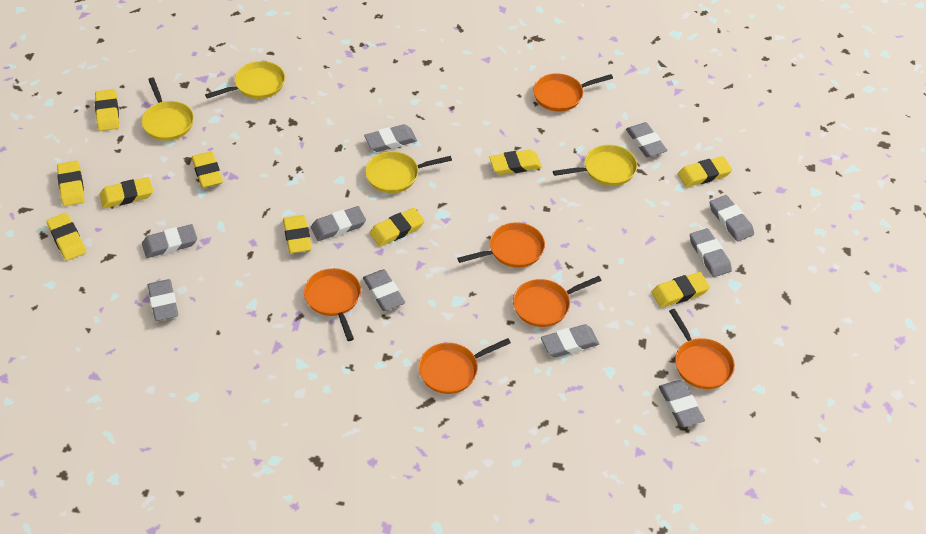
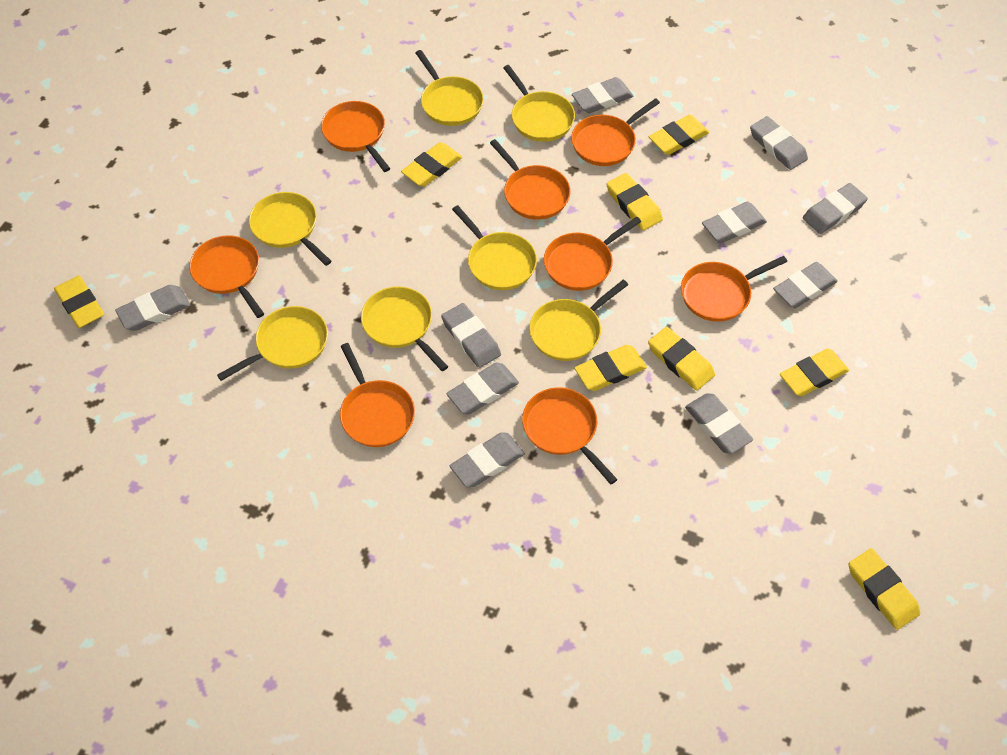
orange pan: [304,268,361,341] [418,338,511,394] [457,222,545,268] [513,276,602,327] [533,73,613,112] [669,309,735,389] = 6 -> [189,235,264,318] [321,101,390,172] [340,343,415,447] [490,139,571,220] [522,387,618,484] [544,217,641,291] [571,98,660,166] [681,256,787,322] = 8
yellow eraser: [46,213,86,261] [57,161,85,206] [95,89,119,131] [100,177,153,208] [192,151,223,188] [283,215,312,253] [370,208,425,247] [489,149,542,175] [652,272,710,308] [678,156,732,187] = 10 -> [54,275,104,328] [401,142,462,187] [574,345,647,391] [606,173,663,231] [648,327,715,391] [649,115,709,155] [780,348,849,397] [849,548,920,630] = 8
yellow pan: [142,78,194,141] [205,61,285,99] [365,151,452,193] [553,145,637,186] = 4 -> [217,306,328,381] [249,192,332,266] [361,286,448,371] [416,50,484,126] [452,205,537,290] [503,65,575,142] [529,280,628,361] = 7

